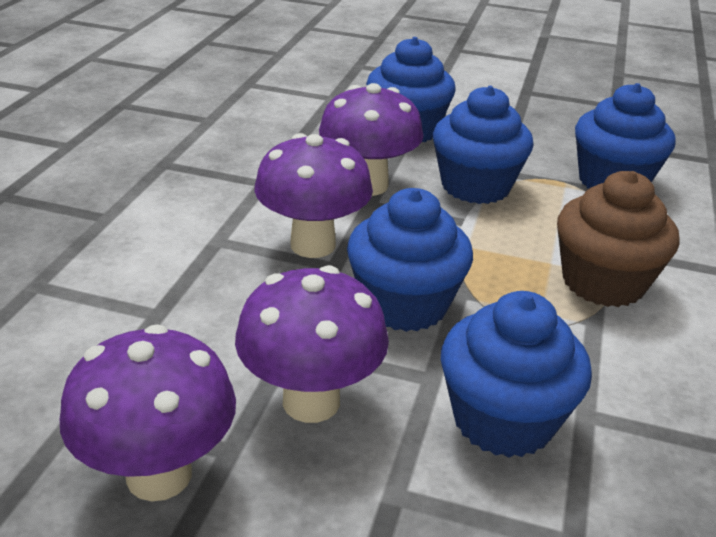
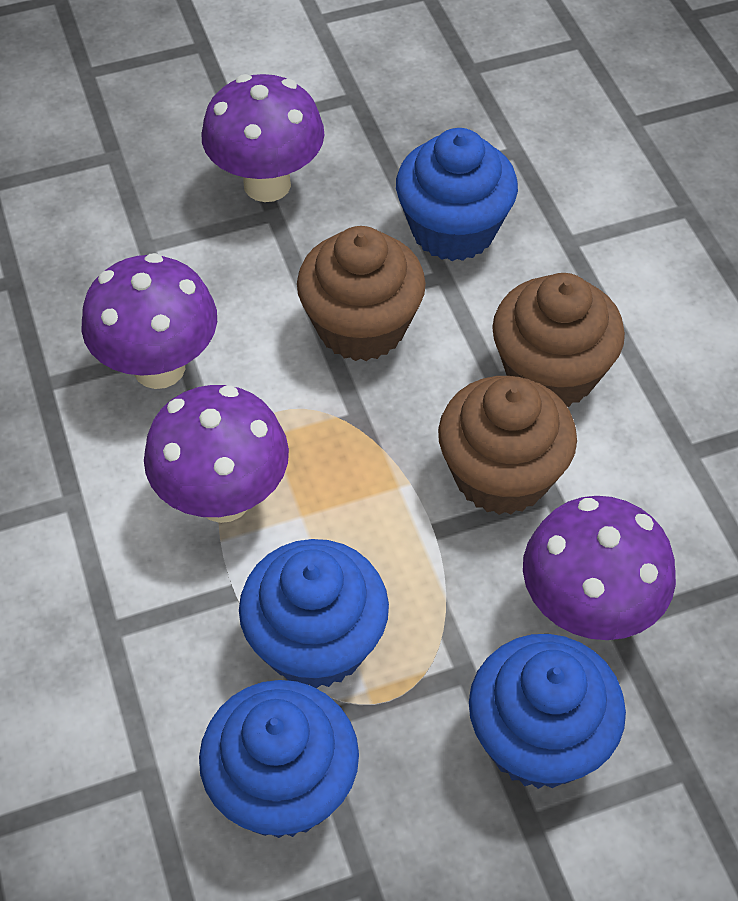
blue cupcake: [347,188,473,332] [366,37,456,142] [433,86,534,204] [441,291,592,458] [575,83,676,189] = 5 -> [199,680,359,838] [239,539,389,688] [396,128,518,261] [469,634,626,789] = 4
brown cupcake: [557,171,679,307] = 1 -> [297,226,426,361] [438,376,577,515] [492,273,625,407] = 3

